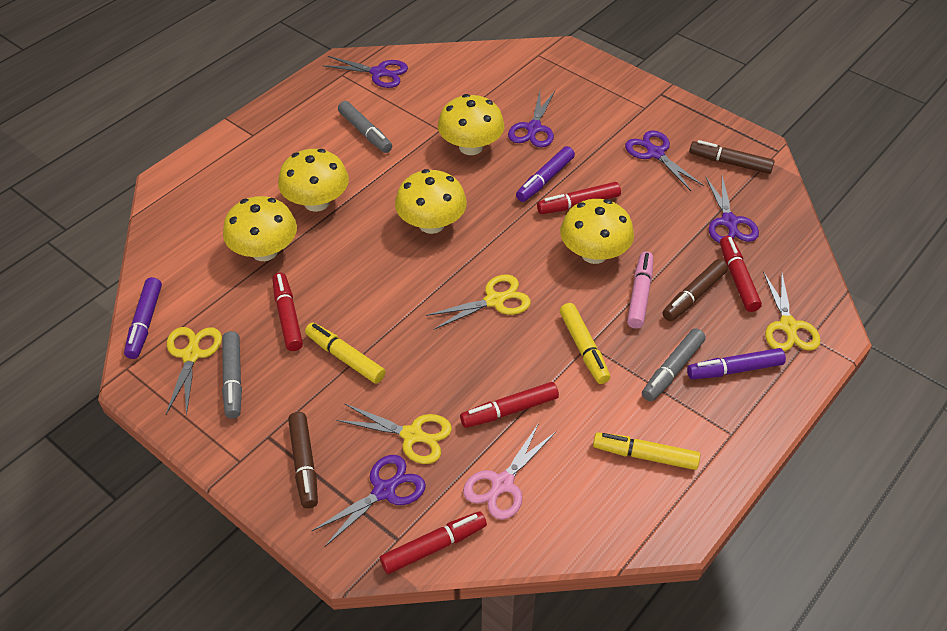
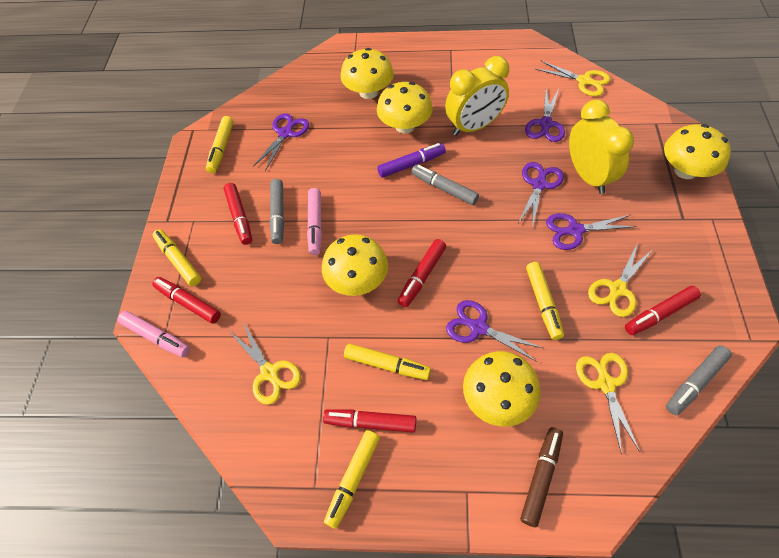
brown marker: [288,412,318,508] [663,259,728,321] [689,140,775,174] = 3 -> [520,427,563,527] = 1
pink marker: [627,252,653,329] = 1 -> [118,311,190,357] [307,188,322,255] = 2
pink scissors: [463,423,556,520] = 1 -> none = 0
purple marker: [124,277,162,359] [516,146,575,202] [687,348,786,379] = 3 -> [377,143,446,178] = 1
yellow clock: none = 0 -> [445,56,509,136] [569,99,634,194] = 2
yellow marker: [305,322,386,384] [560,303,610,384] [593,432,700,470] = 3 -> [153,229,201,286] [206,116,234,173] [324,430,380,529] [344,343,431,380] [526,262,564,340] = 5

